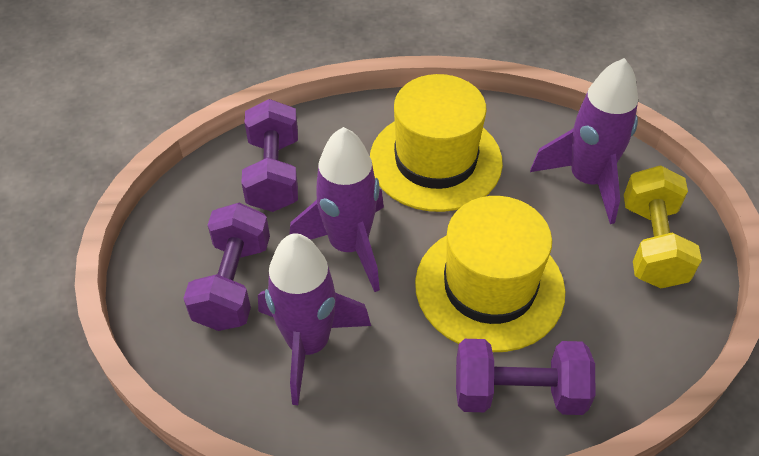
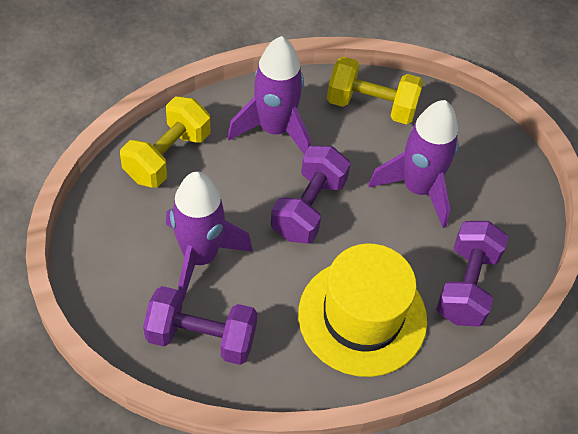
yellow dumbbell: [624,165,702,288] = 1 -> [120,96,210,188] [327,57,423,124] = 2
yellow hat: [370,74,503,212] [415,196,565,352] = 2 -> [298,243,427,377] = 1

